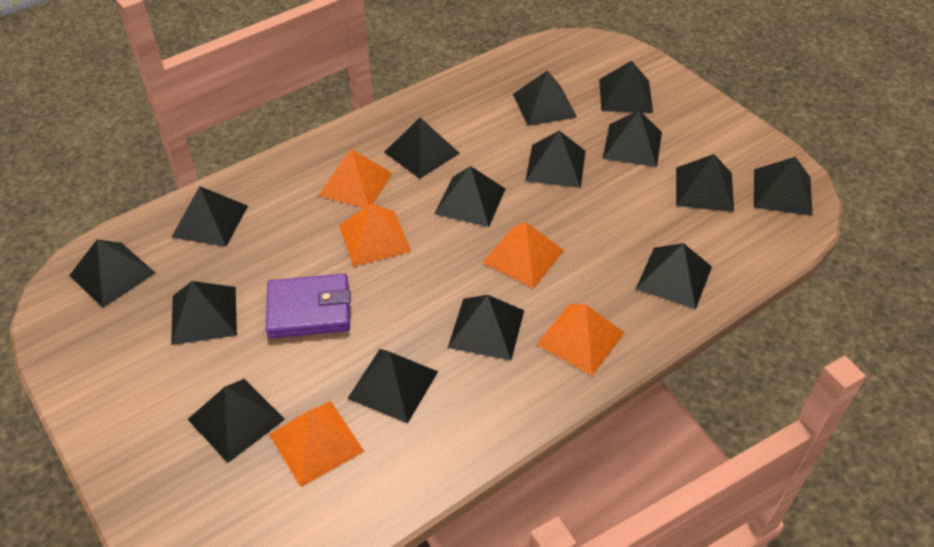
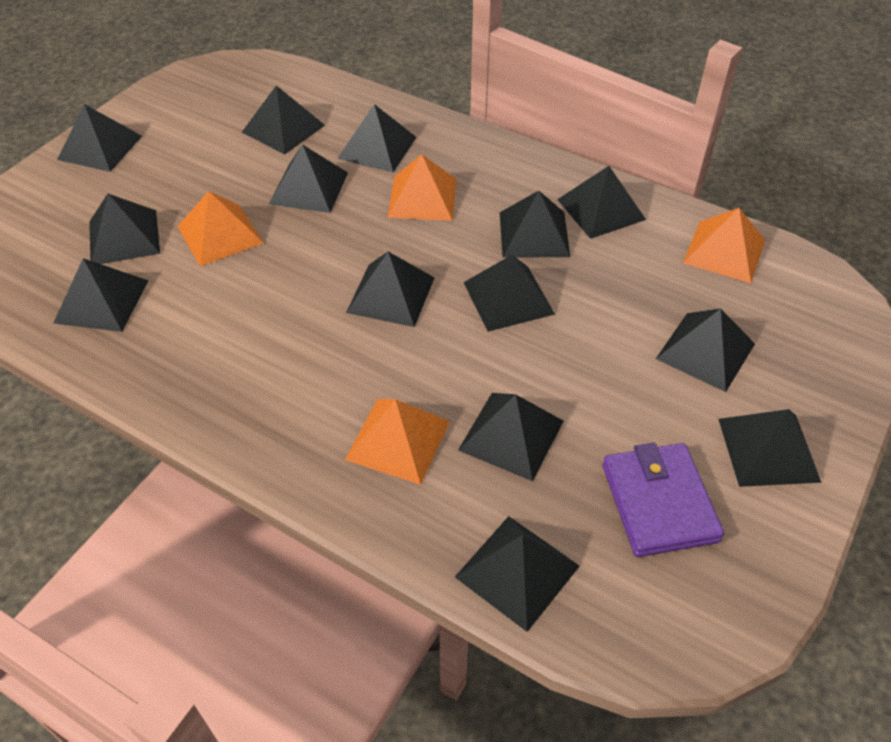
black pyramid: [69,240,155,308] [171,281,237,345] [172,186,248,247] [187,379,285,463] [347,349,438,424] [384,118,460,179] [435,166,505,227] [448,295,524,360] [513,70,577,126] [525,130,586,188] [599,61,653,113] [603,110,662,167] [636,243,712,310] [676,154,734,212] [754,157,812,216] = 15 -> [54,258,148,332] [57,104,142,172] [89,194,160,264] [241,85,325,154] [269,144,348,213] [337,104,416,172] [346,252,435,327] [455,516,580,632] [458,393,564,481] [464,255,555,332] [500,191,570,258] [557,166,646,239] [656,308,755,392] [718,409,822,487] = 14
orange pyramid: [269,401,364,487] [318,149,392,208] [339,203,411,266] [482,222,564,288] [536,304,625,376] = 5 -> [177,191,264,266] [345,399,450,485] [388,154,457,221] [683,208,765,283] = 4

